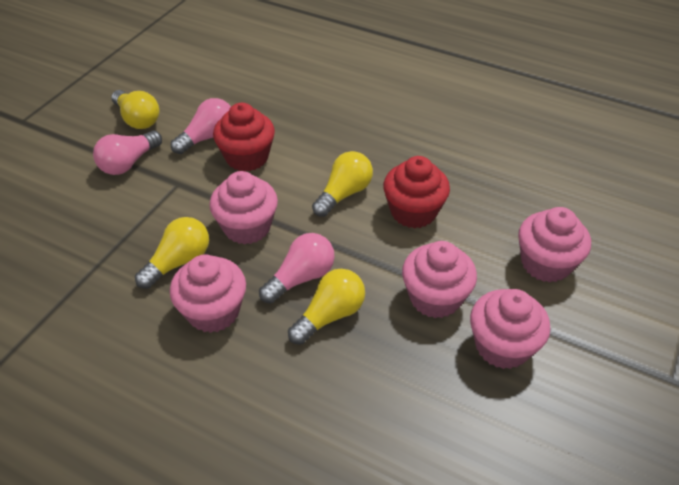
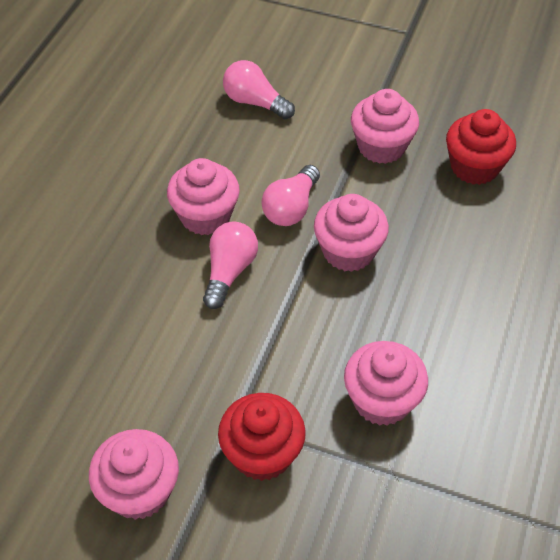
yellow light bulb: [111,90,159,129] [135,217,209,289] [288,269,365,345] [312,151,373,217] = 4 -> none = 0

